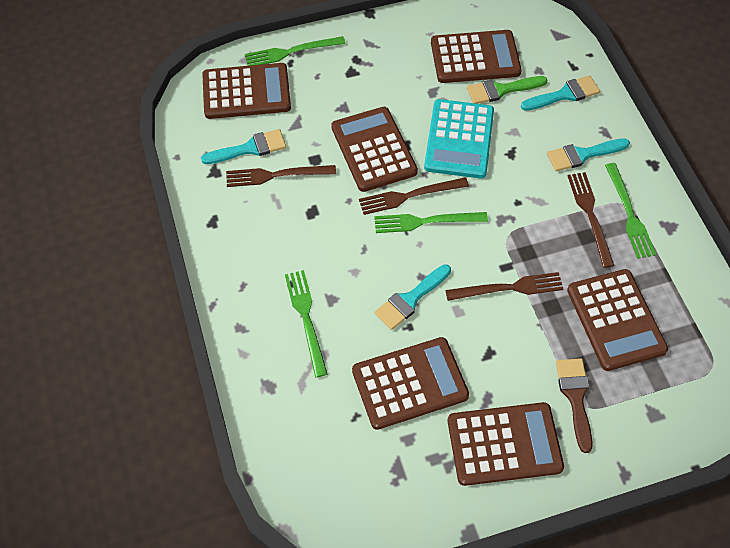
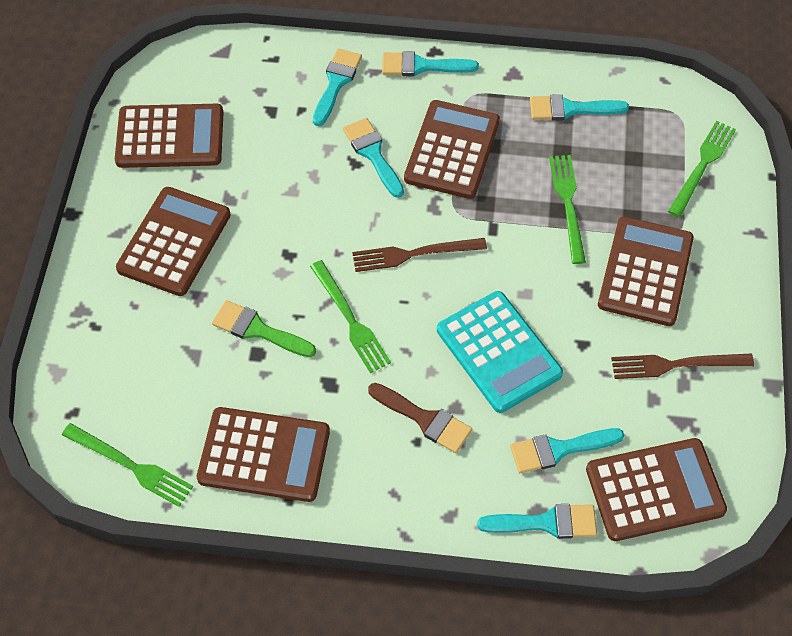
brown fork: [226,165,336,187] [359,177,469,215] [445,272,563,301] [567,172,615,268] = 4 -> [352,238,487,272] [611,354,754,379] = 2
turquoise brush: [201,129,286,164] [374,264,451,330] [521,75,600,111] [547,138,630,171] = 4 -> [313,49,362,126] [343,118,404,198] [382,51,479,77] [477,504,597,539] [510,428,624,473] [530,94,629,121] = 6

